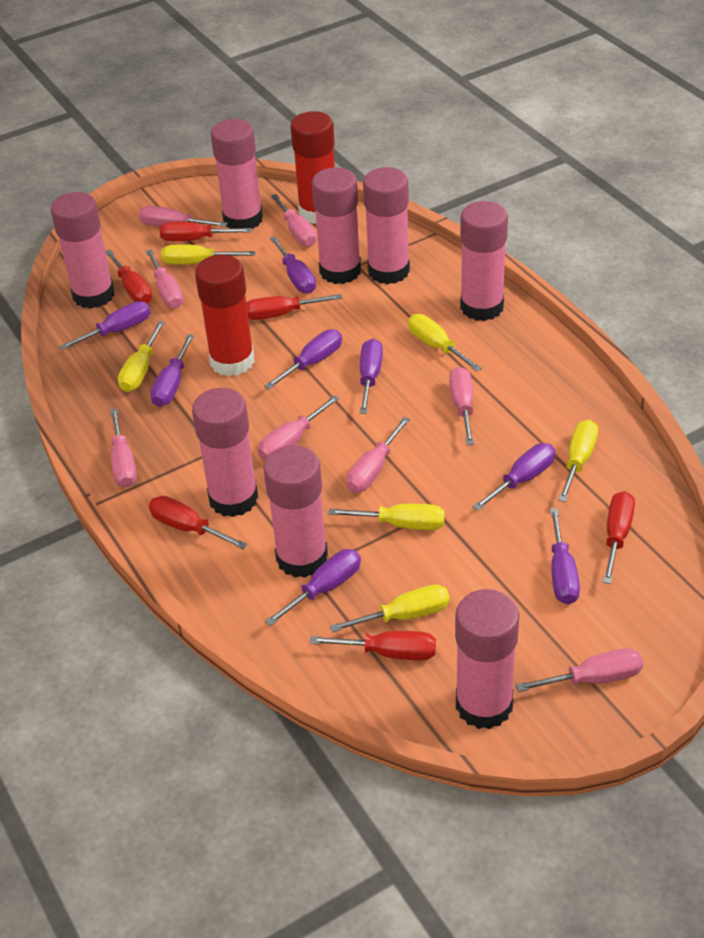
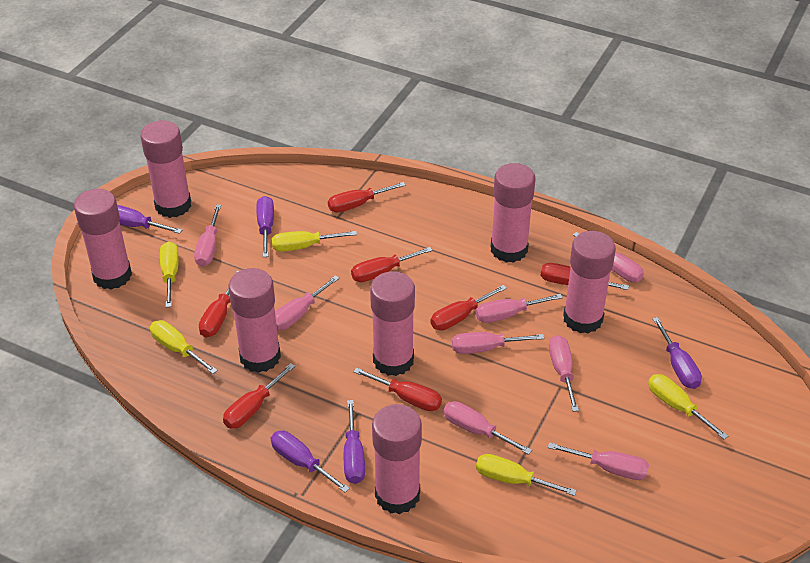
pink glue stick: [51,192,115,309] [192,388,259,517] [211,119,263,229] [263,445,328,578] [312,167,361,284] [363,167,410,284] [455,589,520,729] [460,201,508,321] = 8 -> [74,189,132,289] [140,121,191,218] [229,268,281,373] [370,271,415,376] [372,404,422,514] [491,163,536,263] [563,231,616,333] = 7
purple screwdriver: [59,301,151,350] [150,334,194,407] [264,329,342,389] [265,549,361,626] [270,236,316,294] [360,339,383,414] [472,443,555,511] [550,508,580,604] = 8 -> [117,205,182,234] [256,196,274,257] [271,431,350,493] [344,400,365,484] [652,317,702,389] = 5
red glue stick: [195,255,254,376] [290,111,335,224] = 2 -> none = 0
red screwdriver: [105,249,152,304] [149,496,248,549] [160,222,252,241] [246,294,343,320] [310,631,436,660] [603,491,635,584] = 6 -> [199,271,239,337] [223,363,295,429] [328,182,406,212] [351,247,433,282] [353,367,442,411] [431,285,507,330] [541,263,629,290] = 7
yellow screwdriver: [118,321,165,392] [161,244,255,265] [328,504,445,530] [330,584,450,633] [408,314,482,372] [558,420,598,502] = 6 -> [150,320,218,374] [160,241,179,307] [272,231,357,252] [476,454,577,496] [648,374,728,439] = 5

